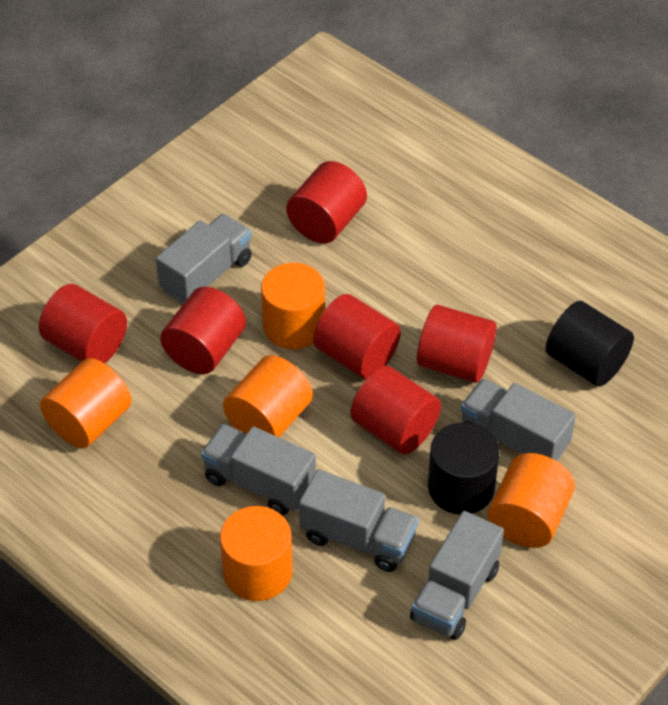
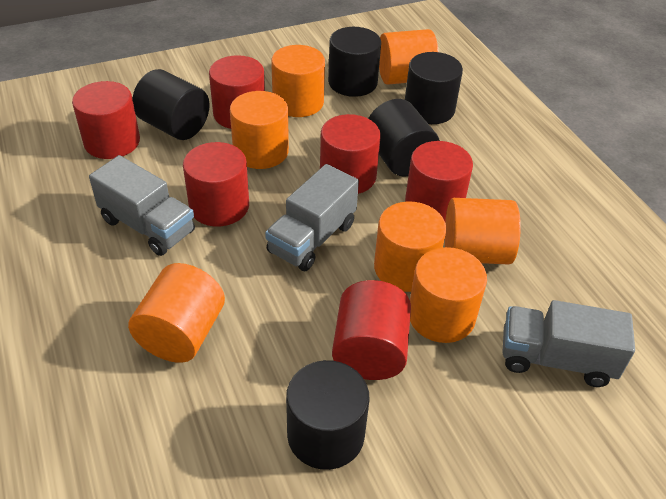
black cylinder: [428,422,500,515] [546,301,634,387] = 2 -> [132,69,210,140] [286,360,369,470] [328,27,381,97] [368,99,440,177] [405,52,463,124] = 5
grey truck: [156,214,252,304] [201,424,316,515] [299,469,418,572] [410,511,504,640] [461,379,576,461] = 5 -> [89,155,195,256] [265,164,359,271] [503,300,635,387] = 3
orange cylinder: [40,358,132,449] [220,506,293,601] [223,355,313,437] [261,263,325,349] [488,453,575,548] = 5 -> [128,263,225,363] [230,91,289,169] [271,45,325,117] [374,201,446,292] [379,29,439,85] [410,247,487,343] [445,198,521,264] = 7

